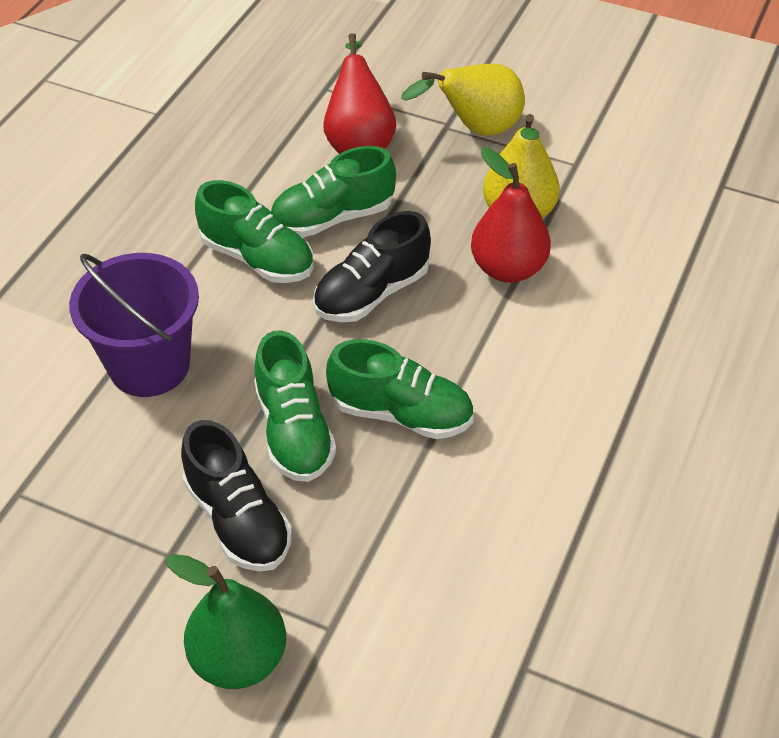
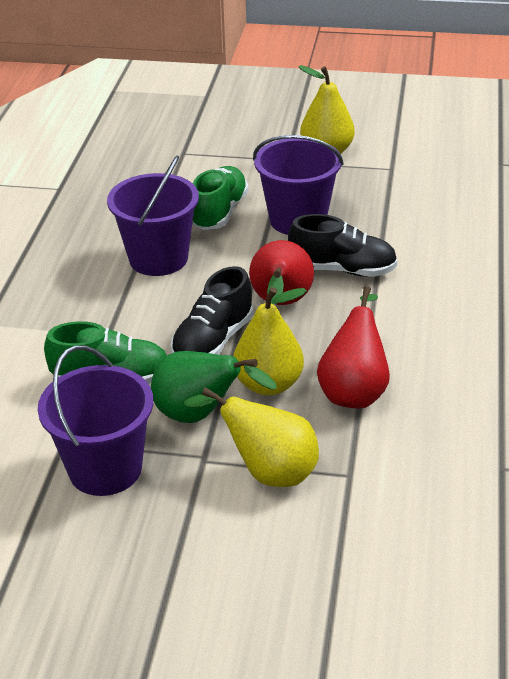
green shoe: [195,180,313,283] [254,331,336,482] [271,146,396,237] [326,339,474,439] = 4 -> [44,321,167,384] [192,166,249,230] = 2
purple bucket: [69,253,199,397] = 1 -> [38,345,153,496] [107,155,199,276] [253,135,344,235] = 3
yellow pear: [401,64,525,136] [483,114,560,219] = 2 -> [184,387,319,487] [233,287,307,395] [298,65,355,154] = 3

